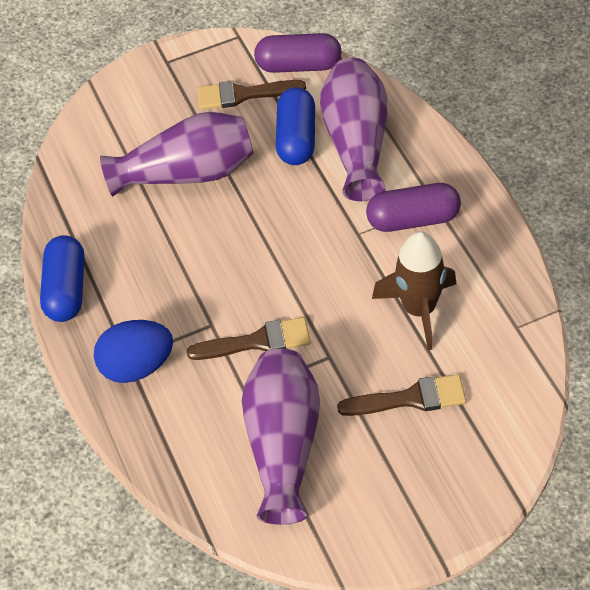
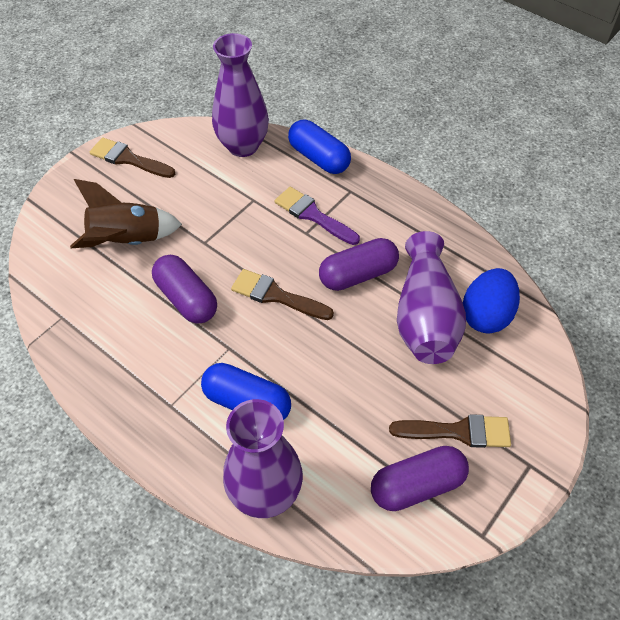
purple brush: none = 0 -> [275,187,360,245] = 1
purple capsule: [254,33,342,73] [366,183,461,232] = 2 -> [152,255,217,323] [319,238,399,291] [371,446,469,511] = 3

